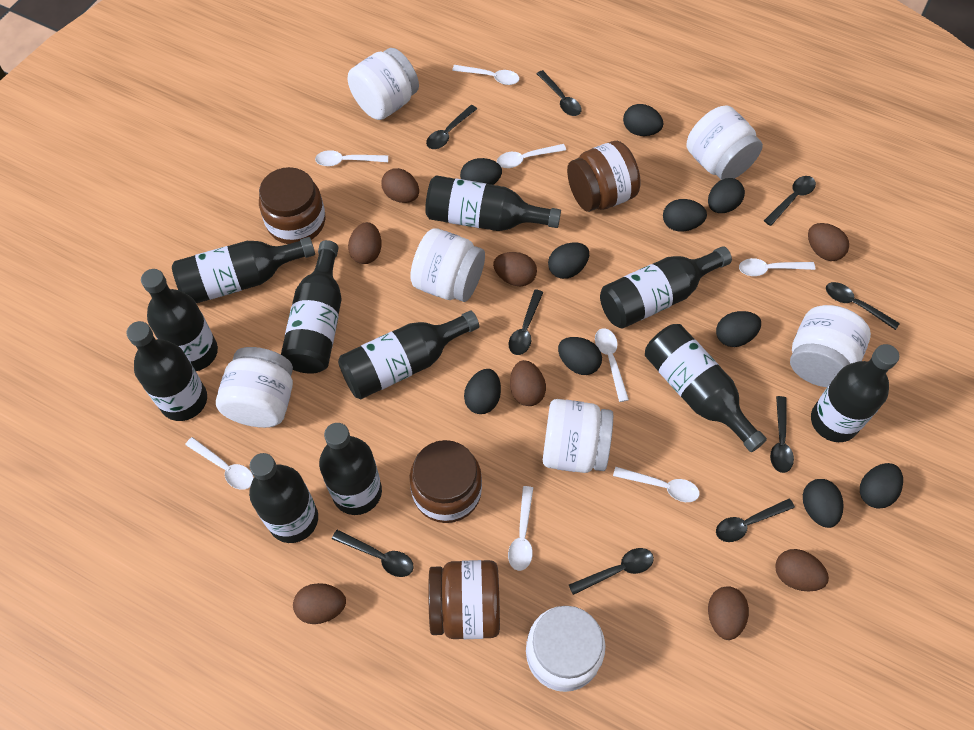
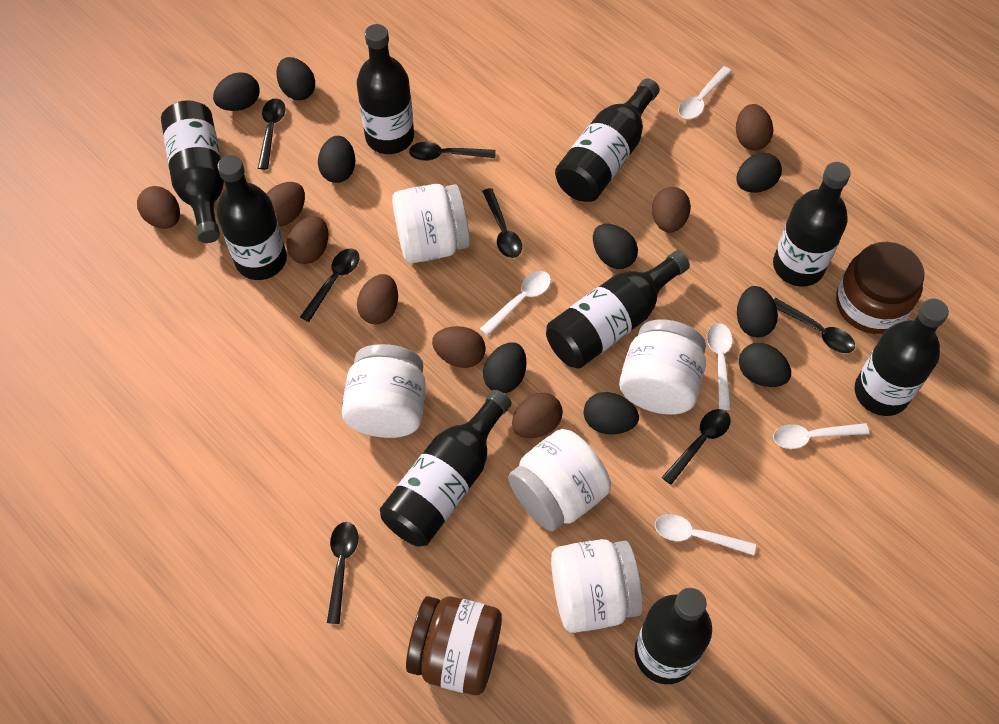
black bottle: [126,321,207,421] [141,269,218,371] [172,237,315,303] [249,453,318,543] [281,240,342,374] [319,423,382,515] [338,310,479,399] [425,175,561,231] [600,246,732,329] [645,324,767,452] [811,344,899,442] = 11 -> [161,100,224,243] [217,155,287,280] [357,24,414,154] [380,390,512,546] [546,251,690,368] [555,78,660,202] [635,588,712,684] [773,162,851,287] [855,299,949,416] = 9
black egg: [460,158,502,185] [464,369,501,414] [548,242,589,279] [558,337,602,375] [623,104,664,136] [663,199,707,231] [708,178,745,213] [716,311,761,347] [803,479,843,528] [860,463,903,509] = 10 -> [213,72,260,111] [276,57,315,100] [318,136,355,183] [483,342,526,393] [583,392,639,434] [593,224,638,269] [736,153,782,193] [737,286,778,337] [739,343,791,387] = 9
black spoon: [332,530,414,577] [426,105,477,149] [509,289,544,355] [537,70,581,116] [569,548,654,595] [716,499,795,542] [764,176,816,226] [770,396,794,473] [826,282,900,330] = 9 -> [258,98,285,170] [300,249,359,322] [327,522,358,624] [409,142,495,161] [482,188,522,258] [662,409,730,485] [774,298,855,353] = 7
brown jar: [259,167,325,244] [409,440,482,523] [428,560,500,639] [567,141,641,212] = 4 -> [406,596,502,695] [836,242,924,334] = 2
white jar: [216,347,293,428] [348,48,419,120] [410,228,485,302] [526,606,605,692] [543,399,613,473] [687,105,763,180] [790,305,871,387] = 7 -> [342,344,426,438] [392,184,470,263] [508,429,611,531] [551,539,643,633] [619,319,706,415] = 5
white spoon: [185,437,254,490] [315,150,388,166] [452,65,519,85] [497,144,566,168] [508,486,533,571] [595,328,629,402] [613,467,699,502] [739,258,815,276] = 8 -> [480,271,551,336] [655,514,756,555] [678,66,731,119] [707,323,732,410] [773,423,869,449] = 5

